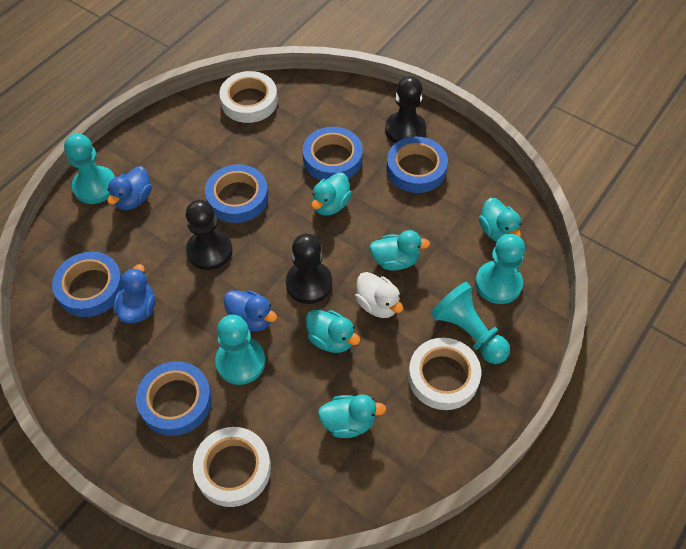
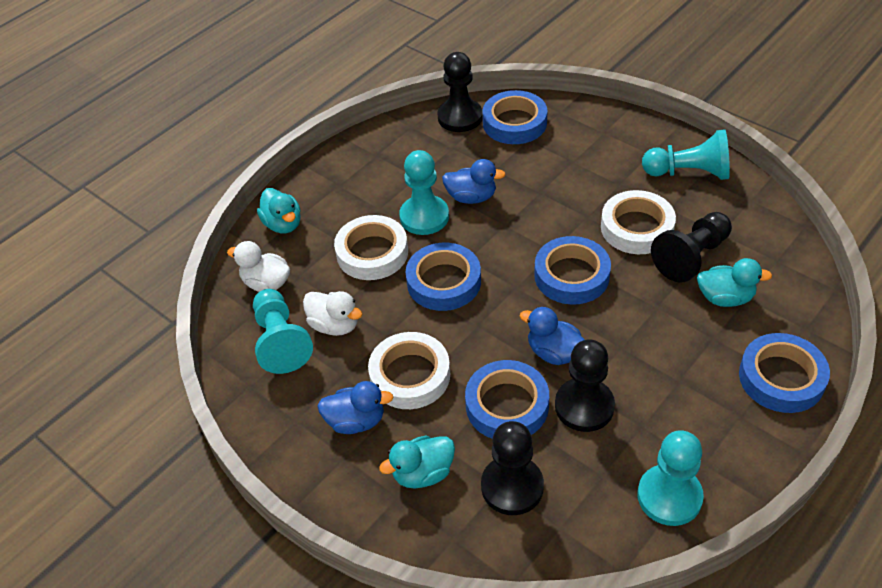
black pawn: [186,200,232,270] [286,234,332,304] [385,76,426,143] = 3 -> [438,52,482,132] [481,421,544,515] [555,339,615,432] [651,212,732,283] = 4
turquoise duck: [306,310,360,353] [311,172,352,216] [318,394,386,438] [369,230,430,271] [479,198,521,242] = 5 -> [257,188,301,233] [379,436,455,488] [697,258,773,307] = 3
white duck: [355,272,403,318] = 1 -> [227,241,290,292] [303,291,362,336] = 2

